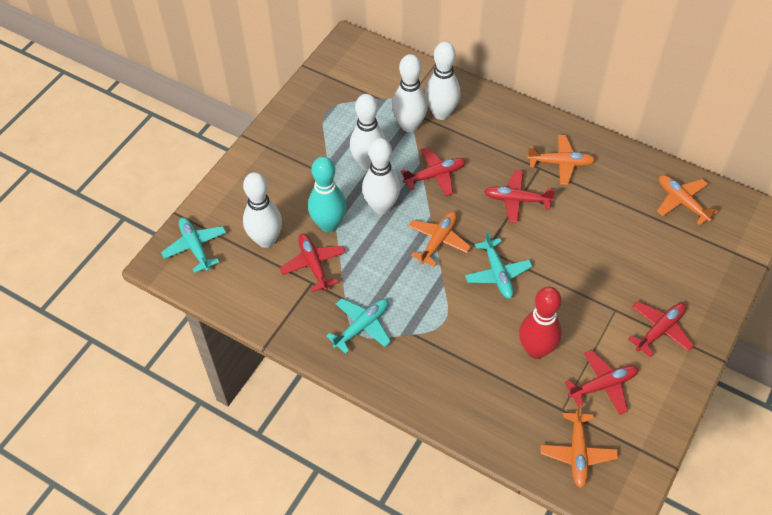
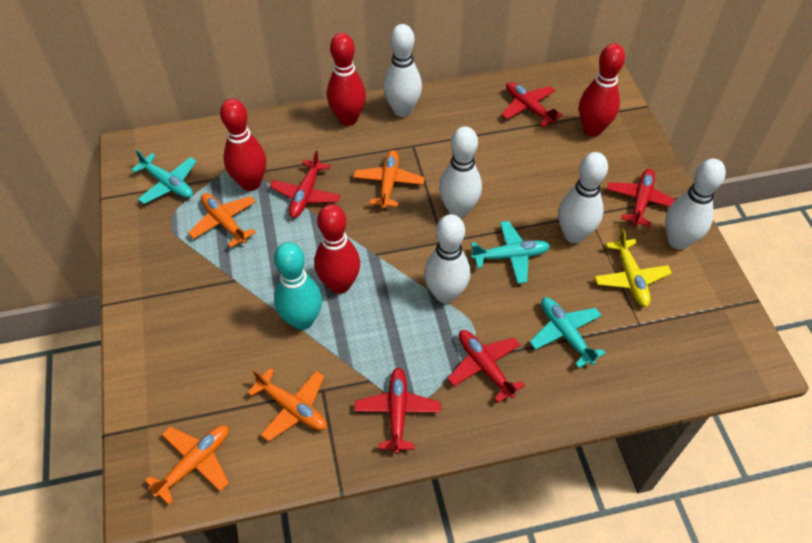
red bowling pin: [519,287,562,359] = 1 -> [220,99,266,191] [314,204,360,294] [327,33,366,126] [579,44,625,137] = 4
yellow plane: none = 0 -> [595,229,672,307] = 1

